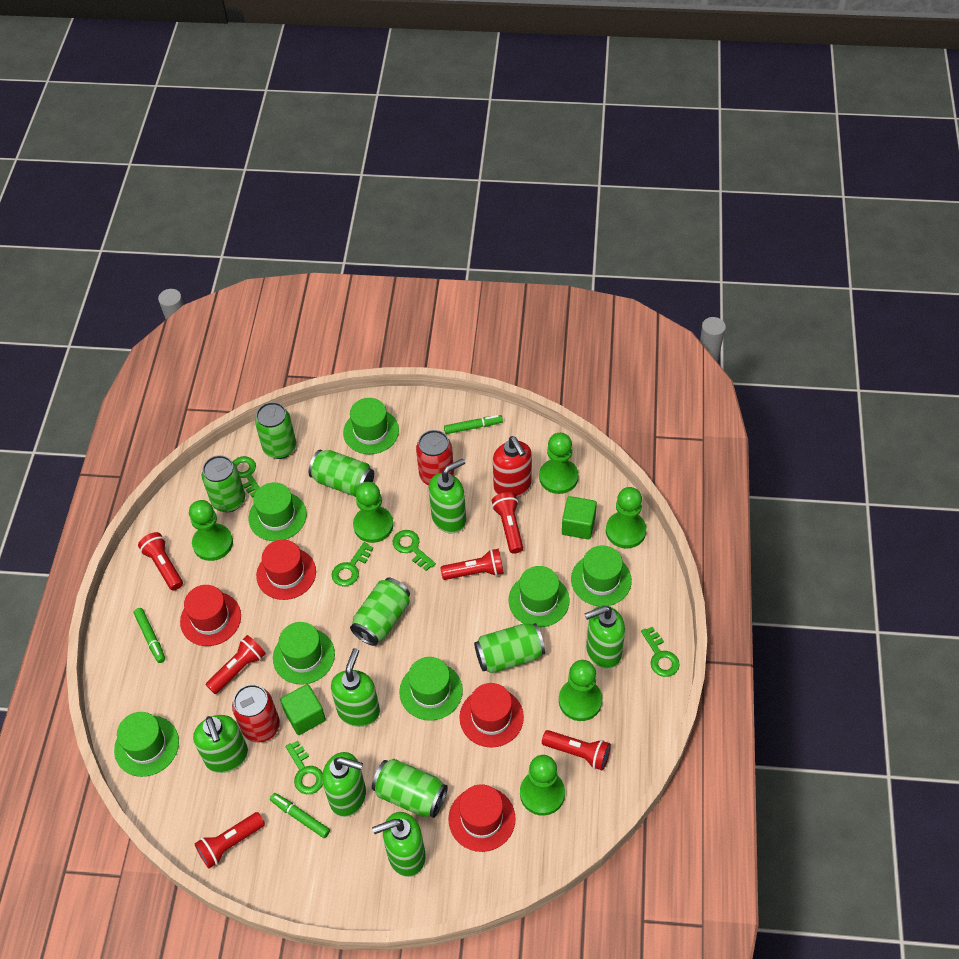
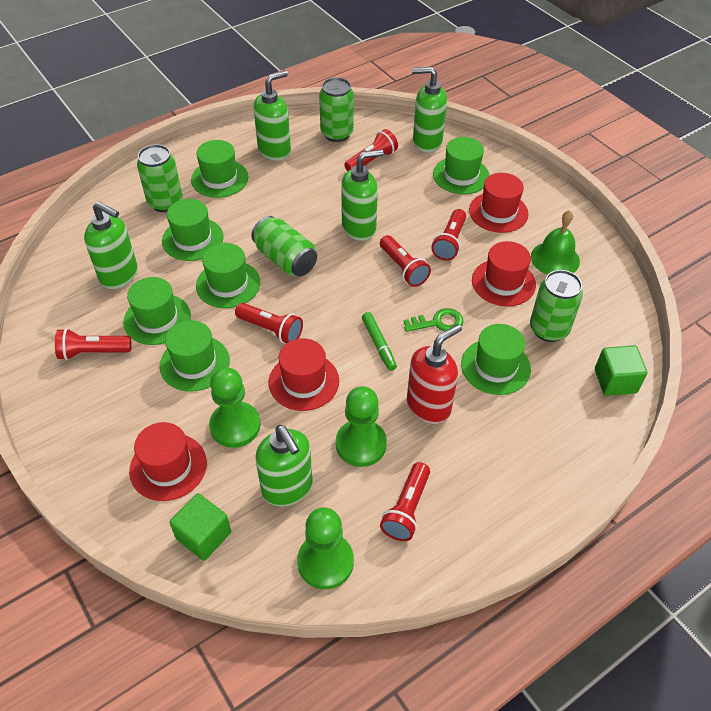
green bell: none = 0 -> [531,210,580,275] = 1
green can: [202,455,245,512] [255,402,296,459] [309,450,374,497] [350,578,410,646] [372,759,448,818] [474,623,545,673] = 6 -> [137,144,183,212] [251,216,317,276] [319,77,354,142] [530,270,583,342] = 4
green key: [233,456,260,498] [285,741,323,794] [332,542,373,586] [393,530,436,571] [641,627,680,677] = 5 -> [404,308,463,332] = 1
green marker: [134,608,165,663] [270,793,330,838] [444,415,503,434] = 3 -> [362,312,397,371] = 1
green pawn: [189,500,233,561] [353,482,393,543] [520,755,565,816] [539,433,579,494] [559,660,602,721] [606,487,646,549] = 6 -> [209,367,260,448] [297,507,354,589] [336,386,387,467] = 3
green soap dispenser: [193,715,248,773] [322,752,366,817] [331,648,380,727] [372,812,426,877] [429,459,466,533] [584,605,625,669] = 6 -> [84,202,138,289] [253,70,291,161] [255,425,313,507] [341,149,384,241] [412,67,447,152] = 5
red can: [232,684,280,743] [416,430,454,485] = 2 -> none = 0

